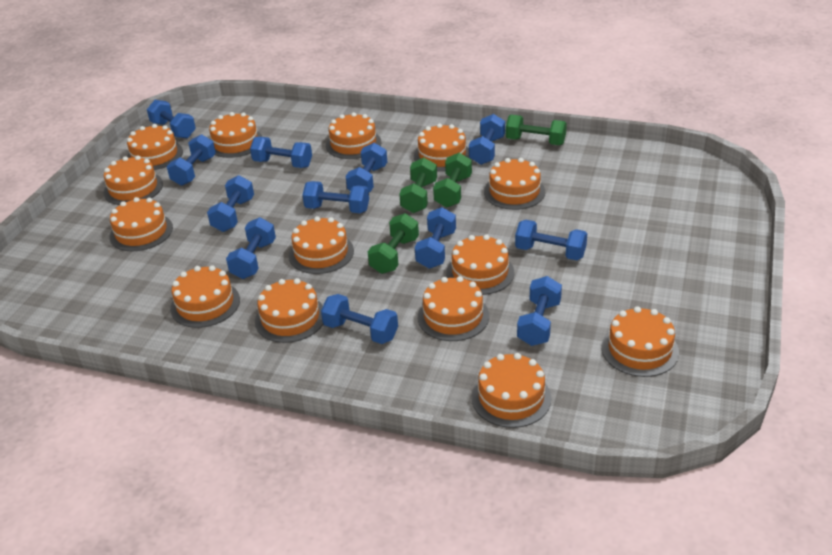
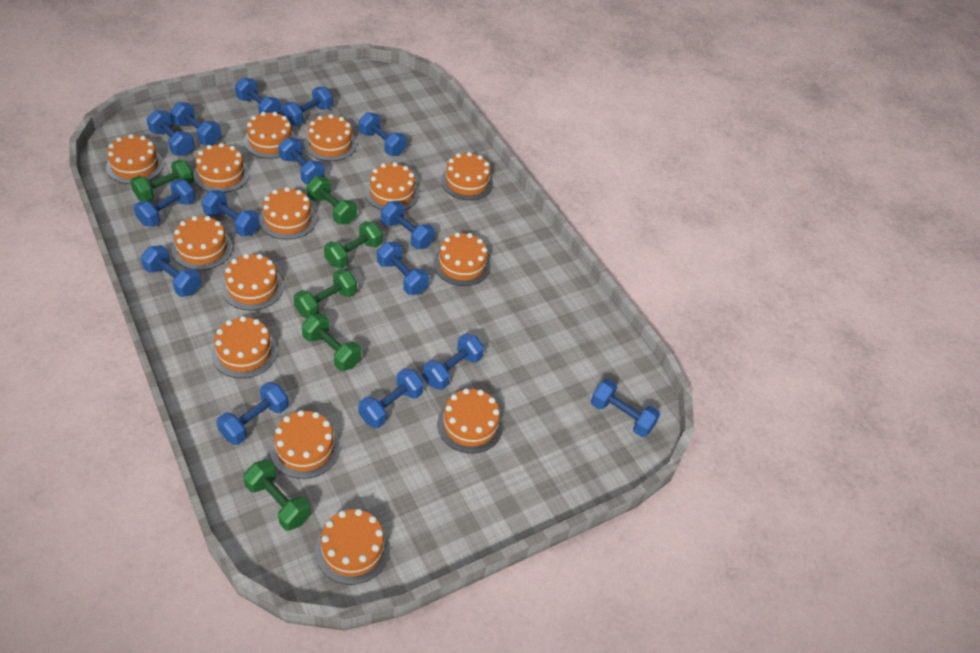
blue dumbbell: [147,100,196,138] [167,134,216,186] [207,175,254,232] [226,217,276,279] [250,137,312,168] [302,181,369,213] [321,294,398,344] [346,143,387,192] [415,207,456,269] [469,114,505,165] [515,220,587,260] [517,276,562,346] = 12 -> [134,179,196,227] [141,245,201,297] [146,110,194,156] [170,102,221,145] [202,190,260,237] [216,382,288,445] [235,77,281,114] [278,137,325,184] [282,87,333,125] [358,368,424,428] [359,112,407,156] [377,242,429,295] [381,201,435,249] [423,333,484,390] [591,379,660,437] = 15
green dumbbell: [368,213,419,274] [399,158,437,213] [433,153,472,208] [506,115,567,145] = 4 -> [130,160,194,201] [243,459,311,531] [294,269,357,318] [302,313,361,371] [307,176,357,224] [324,221,383,269] = 6

